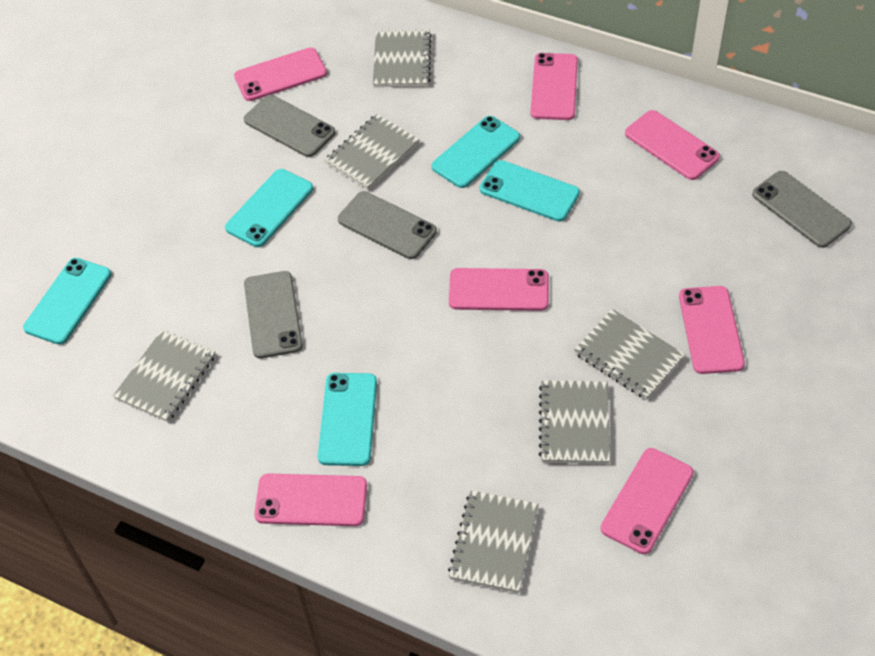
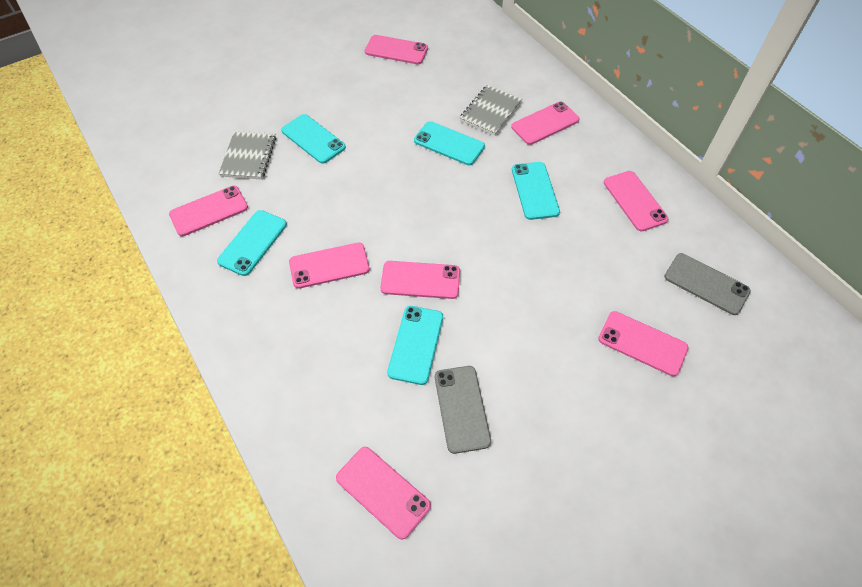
grey notebook: [113,329,216,422] [324,114,420,190] [373,30,432,87] [448,490,539,593] [539,380,610,464] [574,309,685,400] = 6 -> [219,131,276,180] [460,85,522,135] = 2
grey phone: [244,95,335,157] [244,271,303,358] [338,191,437,259] [752,171,852,248] = 4 -> [435,366,491,454] [664,253,751,315] = 2
pink phone: [234,48,327,101] [254,473,367,526] [449,268,549,311] [530,53,578,120] [601,448,694,554] [625,110,720,180] [679,286,745,374] = 7 -> [169,186,248,236] [289,243,370,289] [336,447,431,540] [365,35,428,64] [380,261,460,299] [511,102,579,145] [598,311,689,376] [604,171,669,231] = 8

